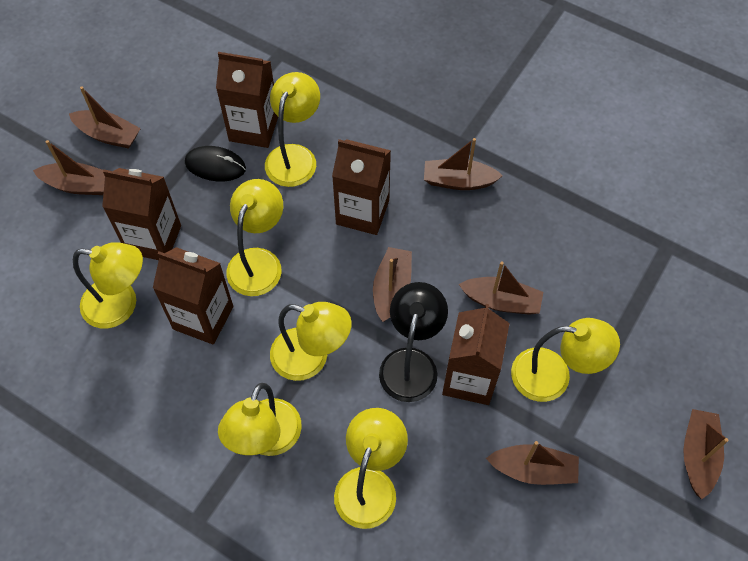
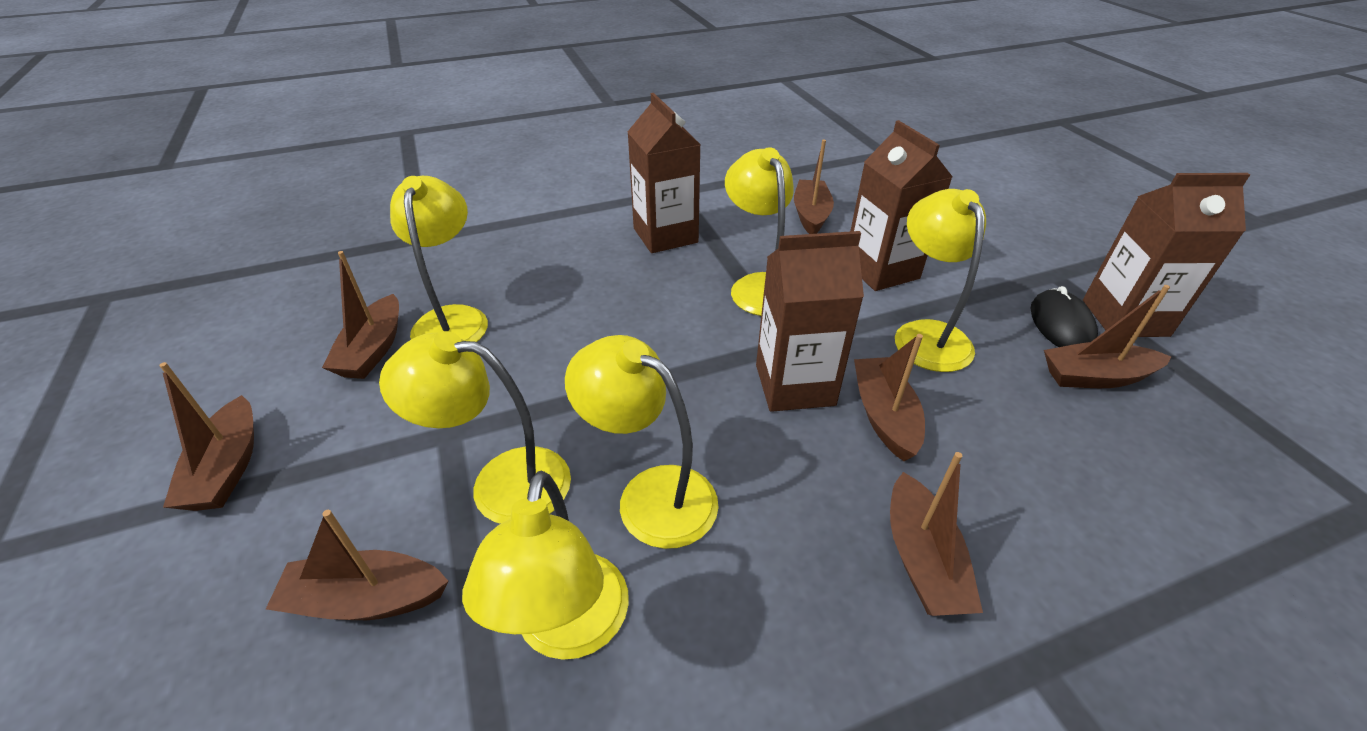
black lamp: [379,282,448,402] = 1 -> none = 0
brown carton: [102,168,181,260] [153,247,233,345] [216,52,278,148] [332,139,391,235] [442,304,510,405] = 5 -> [627,93,701,253] [756,231,864,412] [850,120,953,291] [1083,173,1250,337] = 4
yellow lamp: [73,242,143,328] [218,383,302,456] [227,179,283,296] [265,72,320,187] [270,302,352,381] [334,408,408,529] [511,318,620,402] = 7 -> [379,331,571,524] [390,176,488,342] [462,471,629,660] [565,335,719,549] [725,147,794,316] [895,189,986,372] = 6

